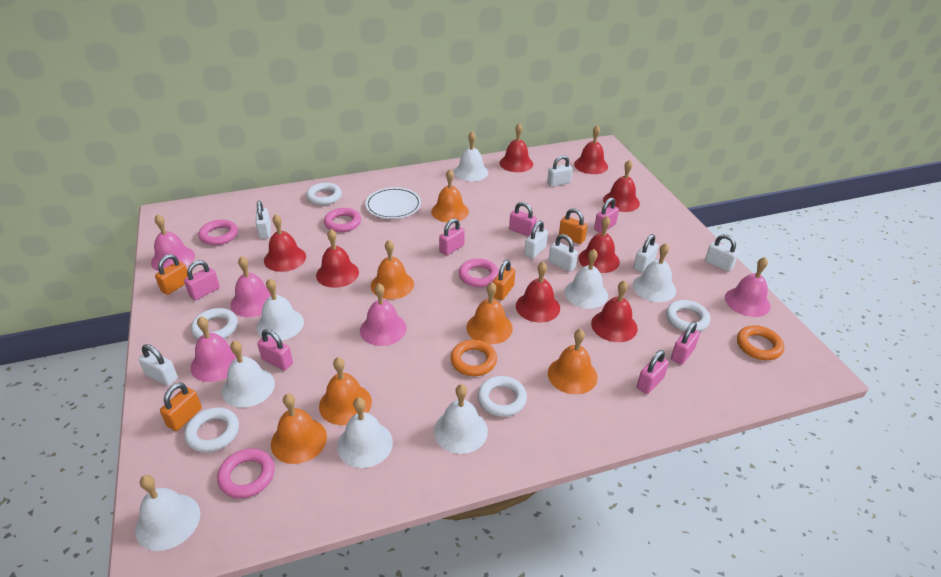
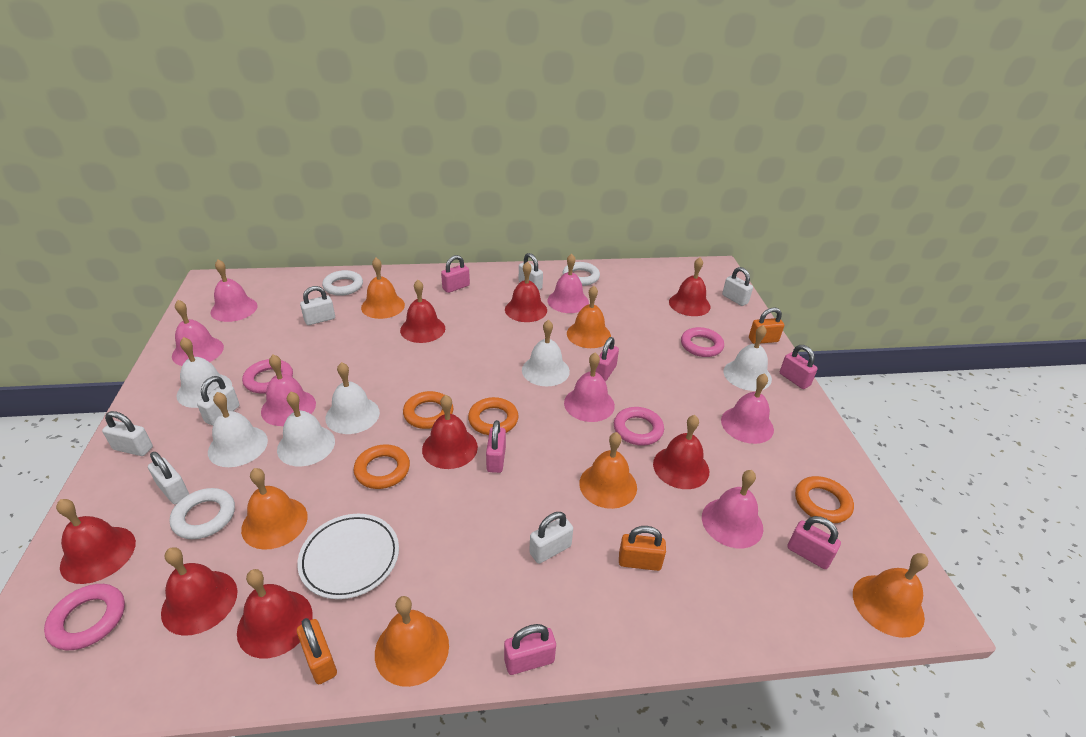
orange padlock: [155,254,188,295] [160,382,202,431] [493,260,515,300] [559,208,587,244] = 4 -> [297,618,337,684] [619,526,666,571] [749,307,784,344] = 3
orange ring: [450,339,497,376] [737,325,784,360] = 2 -> [354,444,410,489] [403,391,453,429] [468,397,518,435] [795,476,854,523] = 4
pink bell: [151,214,195,271] [190,316,236,382] [230,256,271,317] [360,283,407,346] [725,257,771,317] = 5 -> [172,300,224,366] [210,259,257,322] [261,355,316,426] [547,254,589,313] [564,353,615,422] [702,470,763,548] [721,373,774,444] = 7
pink padlock: [184,260,220,300] [257,329,293,370] [439,218,465,256] [509,202,537,237] [594,197,619,233] [637,350,669,394] [671,322,700,365] = 7 -> [441,255,470,293] [486,420,506,473] [504,624,556,675] [596,337,619,382] [780,345,818,389] [787,516,841,569] = 6
white bell: [135,475,200,551] [222,340,275,408] [257,278,304,341] [337,397,393,468] [434,384,488,454] [454,132,488,181] [564,249,608,309] [633,243,676,302] = 8 -> [177,337,232,408] [208,392,268,467] [277,392,335,466] [325,362,380,434] [522,320,570,386] [723,325,772,391] = 6
white ring: [184,407,239,452] [191,308,238,339] [306,183,342,205] [478,376,527,417] [666,300,710,332] = 5 -> [169,488,235,539] [322,270,363,296] [563,262,600,286] = 3

